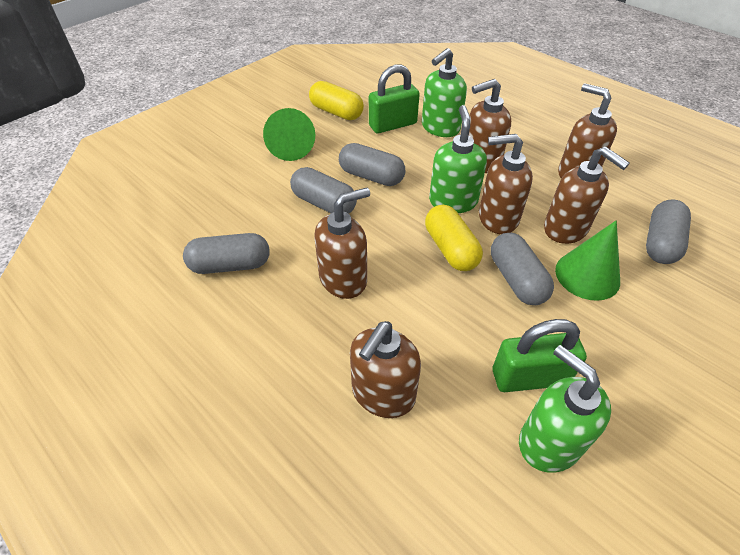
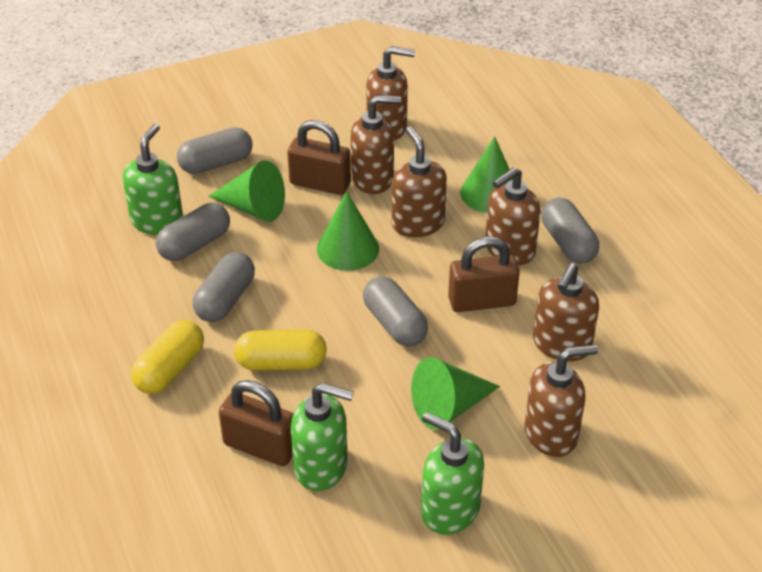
brown padlock: none = 0 -> [219,380,293,466] [287,120,351,195] [448,237,520,312] = 3
green cone: [263,108,315,161] [555,220,620,301] = 2 -> [209,160,285,222] [317,191,379,271] [411,357,500,430] [460,136,513,213] = 4
green padlock: [369,64,420,133] [493,319,587,392] = 2 -> none = 0

